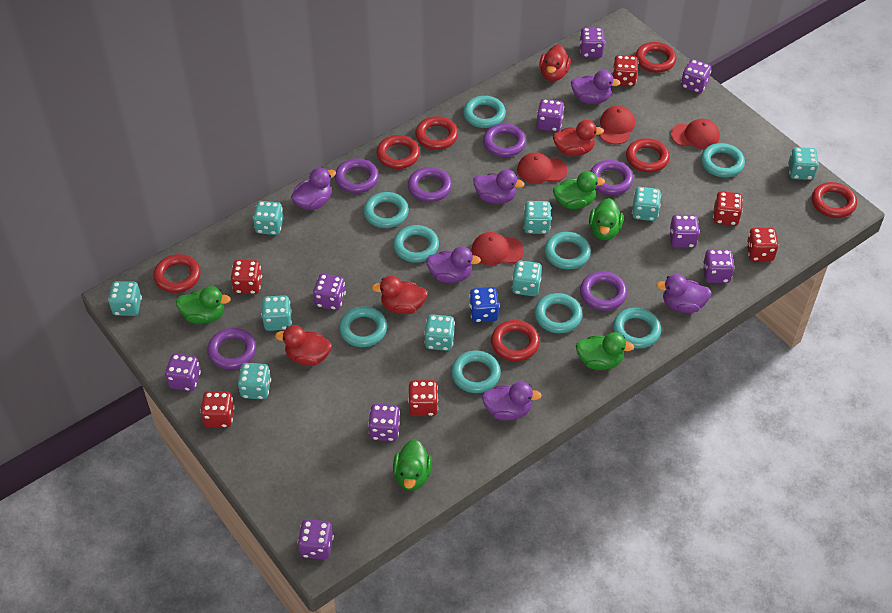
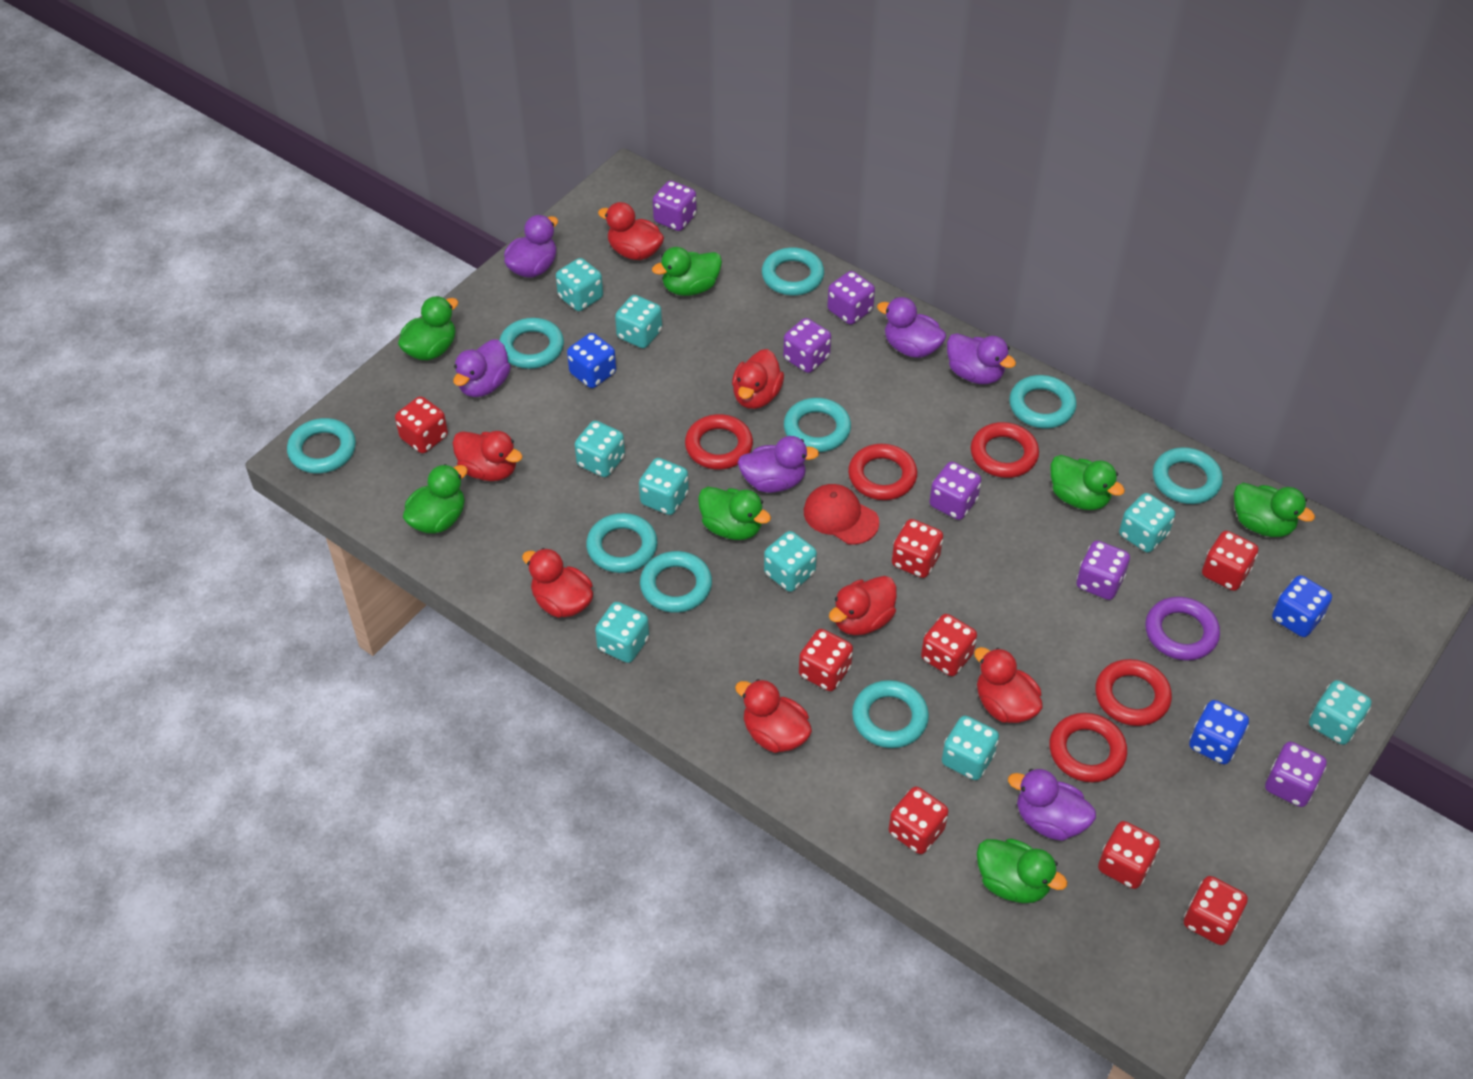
blue dice: [469,287,499,323] = 1 -> [567,333,616,388] [1189,700,1249,764] [1272,575,1332,637] = 3
green duck: [176,286,231,324] [393,439,432,491] [553,171,605,209] [576,332,634,370] [589,198,623,240] = 5 -> [398,296,458,360] [403,464,468,533] [652,247,722,296] [698,487,771,540] [977,838,1067,903] [1051,455,1125,510] [1234,483,1315,537] = 7
purple dice: [165,353,201,391] [298,519,334,560] [313,274,346,310] [368,404,400,441] [537,99,564,132] [579,28,605,58] [669,215,700,248] [681,59,711,93] [703,249,735,283] = 9 -> [653,181,697,231] [783,318,831,373] [827,271,875,325] [929,462,981,520] [1077,541,1130,600] [1265,742,1327,807] = 6
purple ring: [207,328,256,369] [335,158,379,193] [408,167,452,202] [483,124,526,157] [580,271,627,311] [590,160,633,195] = 6 -> [1145,597,1220,661] = 1
red cap: [471,232,524,265] [517,152,567,184] [599,106,635,144] [671,119,720,149] = 4 -> [804,484,879,545] = 1
red dice: [200,391,235,428] [231,260,262,294] [408,380,438,416] [612,55,638,86] [713,191,743,226] [746,228,779,261] = 6 -> [395,396,448,453] [799,629,853,691] [889,787,949,854] [892,519,943,578] [921,614,977,676] [1098,821,1160,889] [1184,876,1248,945] [1202,531,1258,591] = 8
red duck: [275,325,332,366] [372,276,428,314] [539,44,571,81] [553,120,604,156] = 4 -> [453,431,522,481] [522,548,593,618] [598,202,664,260] [732,349,784,409] [735,679,812,753] [829,576,897,635] [974,647,1043,723] = 7
red ring: [153,254,201,293] [376,135,420,169] [415,116,458,150] [491,320,540,361] [626,138,670,172] [635,42,677,73] [812,182,857,218] = 7 -> [685,414,753,470] [848,444,917,500] [971,422,1039,478] [1049,713,1127,782] [1095,659,1172,726] = 5

